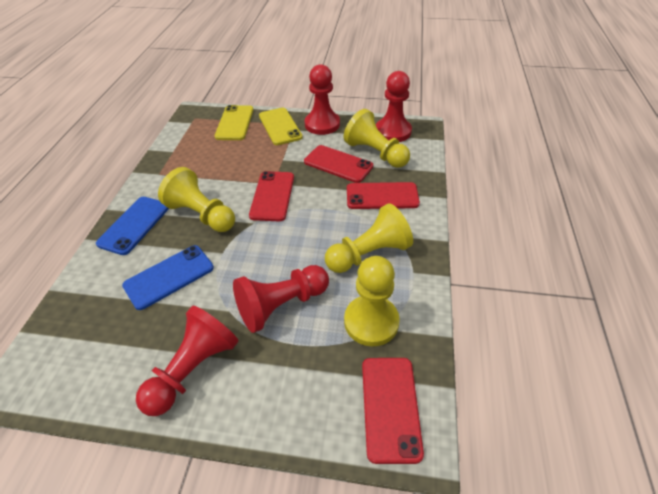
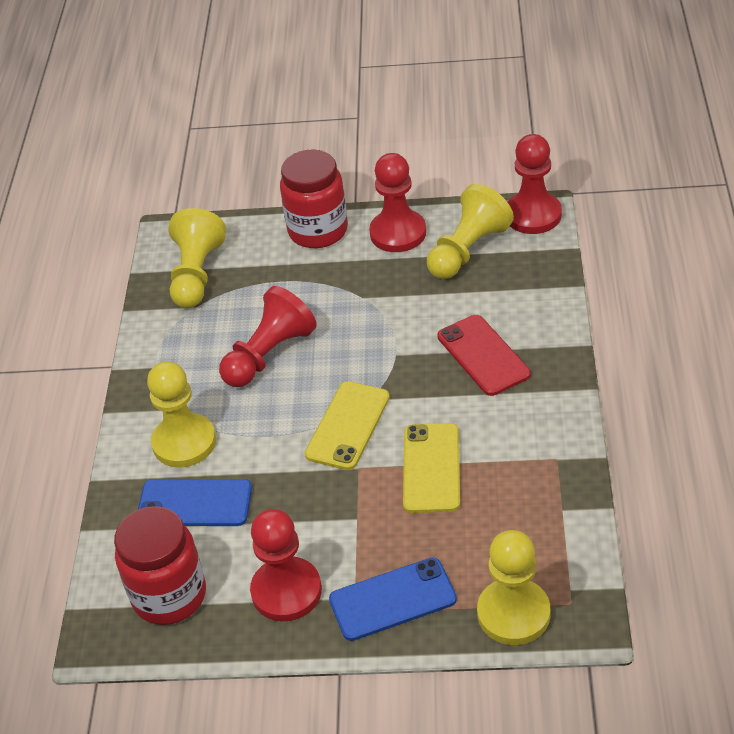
red jar: none = 0 -> [114,506,206,625] [280,149,348,248] = 2
red phone: [249,171,294,221] [304,145,373,183] [347,182,420,209] [362,358,424,464] = 4 -> [437,315,531,396] = 1

